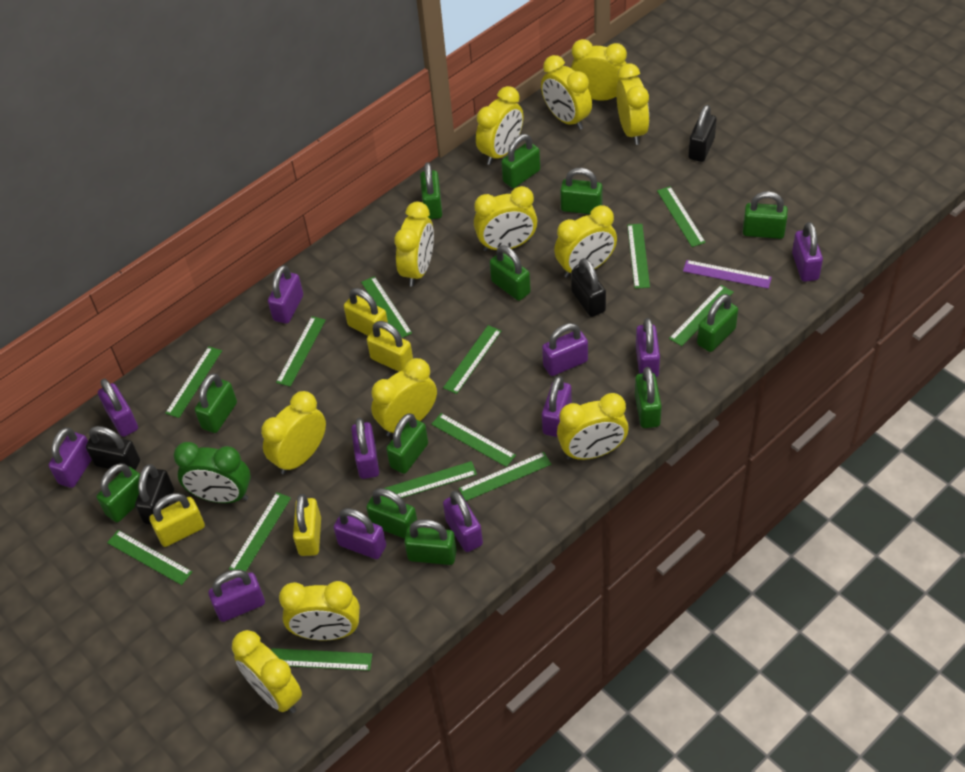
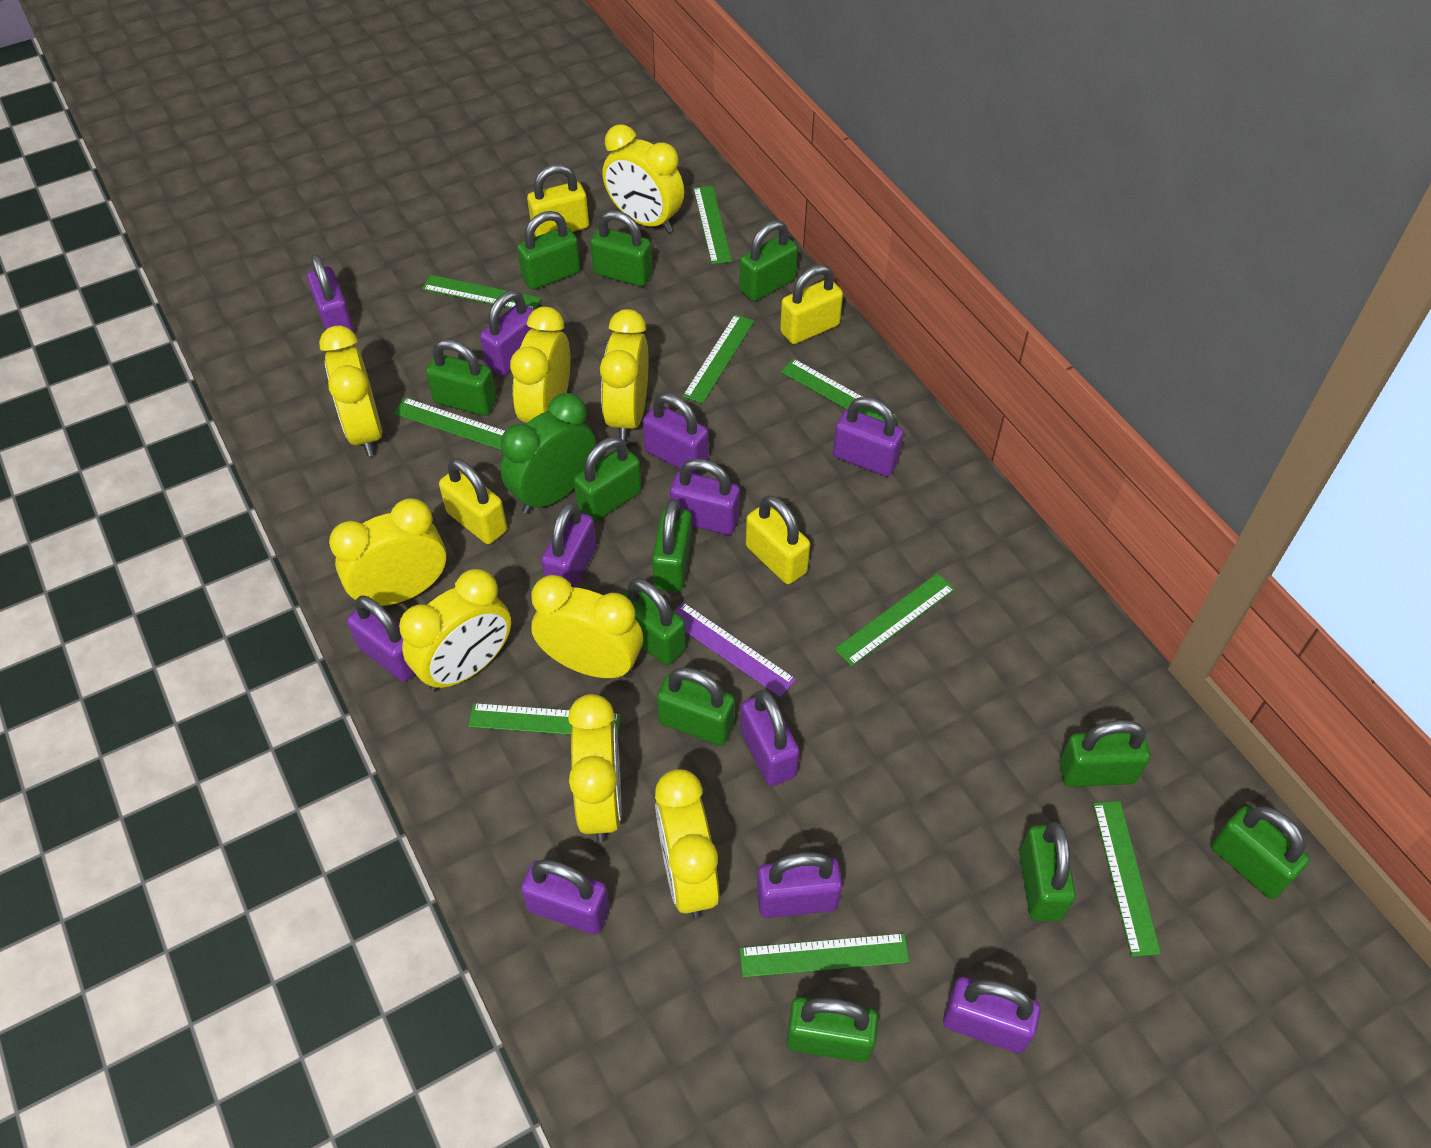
black padlock: [86,426,140,472] [135,464,174,525] [571,258,606,317] [688,105,717,162] = 4 -> none = 0
green ruler: [107,530,192,585] [165,346,222,418] [229,492,291,571] [271,648,372,671] [276,316,326,387] [361,276,412,338] [384,461,477,498] [431,413,516,467] [443,325,501,394] [459,452,551,501] [627,224,650,289] [657,186,706,247] [669,285,734,346] = 13 -> [394,398,505,450] [422,275,541,310] [468,703,621,735] [683,314,754,404] [693,185,732,264] [740,933,909,977] [781,359,897,422] [834,573,955,666] [1093,801,1161,957] = 9
yellow clock: [232,630,302,713] [261,391,326,474] [279,581,360,640] [371,358,437,437] [394,202,434,287] [474,186,537,251] [476,86,523,165] [541,55,592,130] [554,205,617,278] [557,393,629,460] [571,39,627,101] [616,63,649,145] = 12 -> [319,325,382,456] [329,498,446,606] [399,569,511,692] [510,307,570,423] [531,575,643,678] [568,694,621,842] [600,309,648,441] [602,124,684,233] [655,769,719,918] = 9

